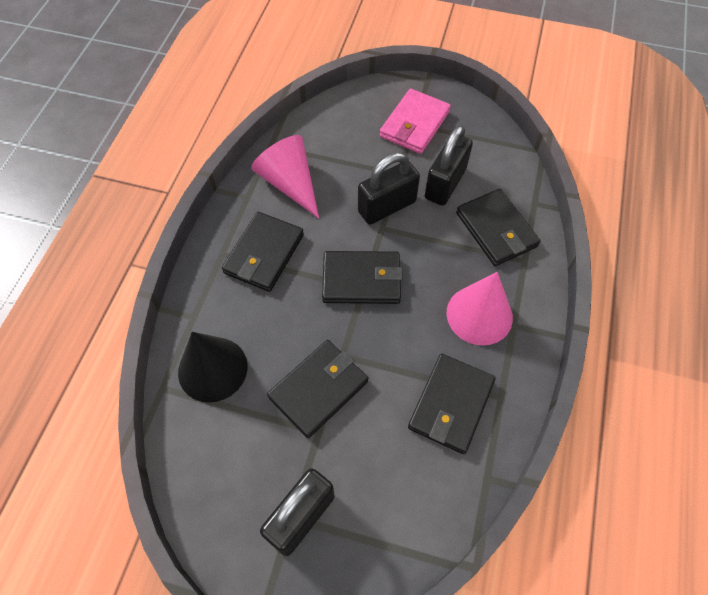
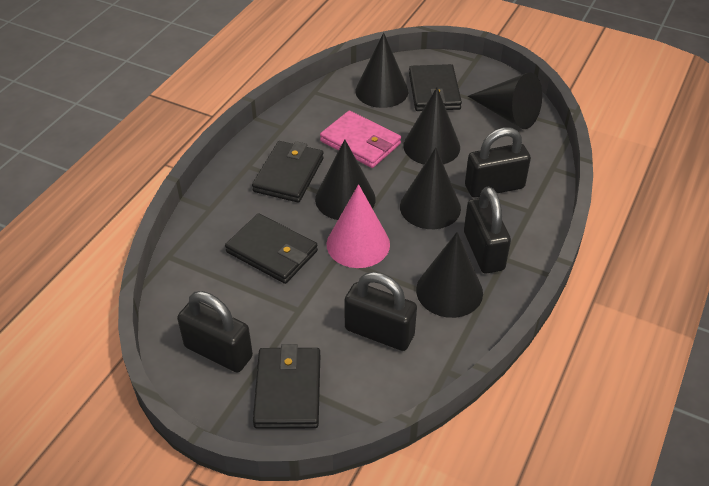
black cone: [178,332,248,403] = 1 -> [315,139,376,220] [355,32,408,108] [400,147,461,229] [403,87,460,164] [416,232,483,318] [468,72,542,129] = 6
black padlock: [260,468,335,556] [358,152,420,225] [425,125,473,206] = 3 -> [177,291,253,372] [344,272,417,351] [464,186,511,274] [465,128,531,198] = 4
black wallet: [222,212,304,292] [267,340,368,438] [322,251,403,304] [408,354,496,454] [456,189,541,266] = 5 -> [225,213,318,284] [252,141,324,203] [253,344,320,429] [409,64,462,111] = 4
pink cone: [251,135,319,218] [447,272,513,345] = 2 -> [327,184,390,268] = 1

